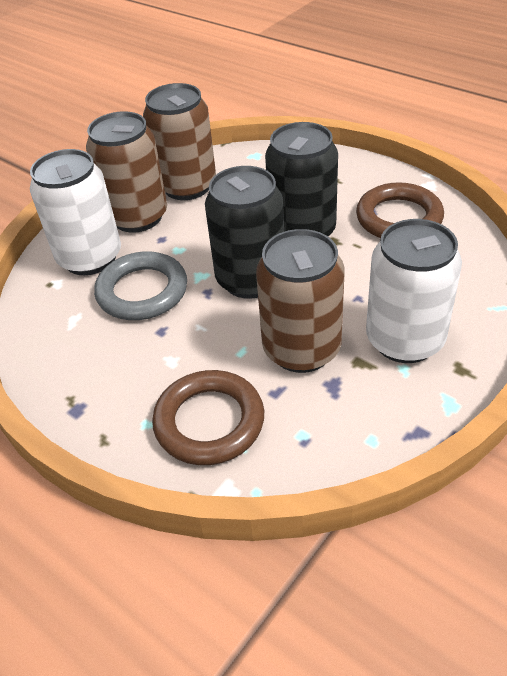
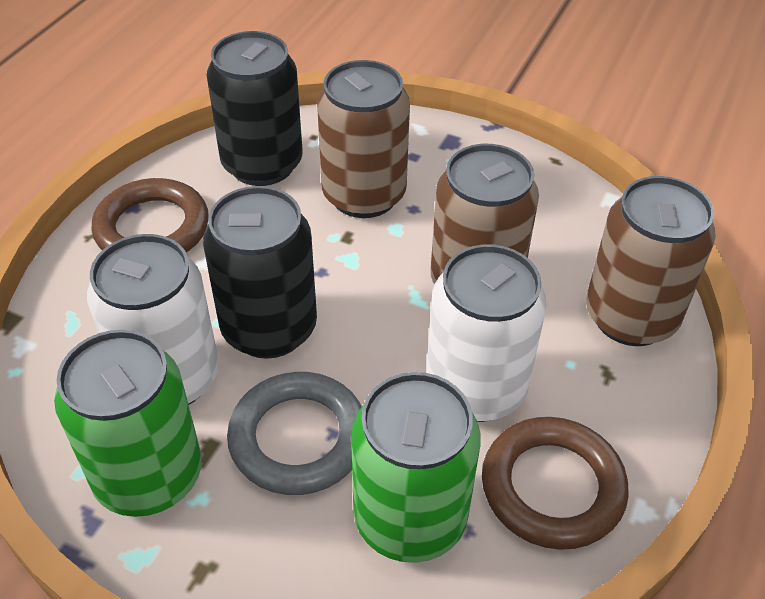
green can: none = 0 -> [54,329,202,517] [351,372,481,563] = 2

